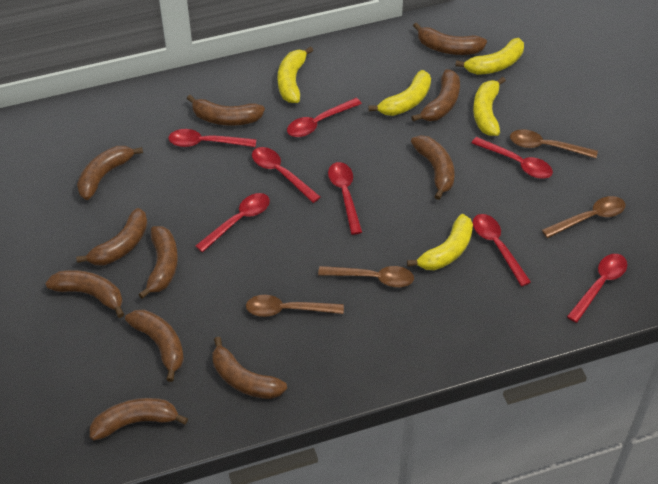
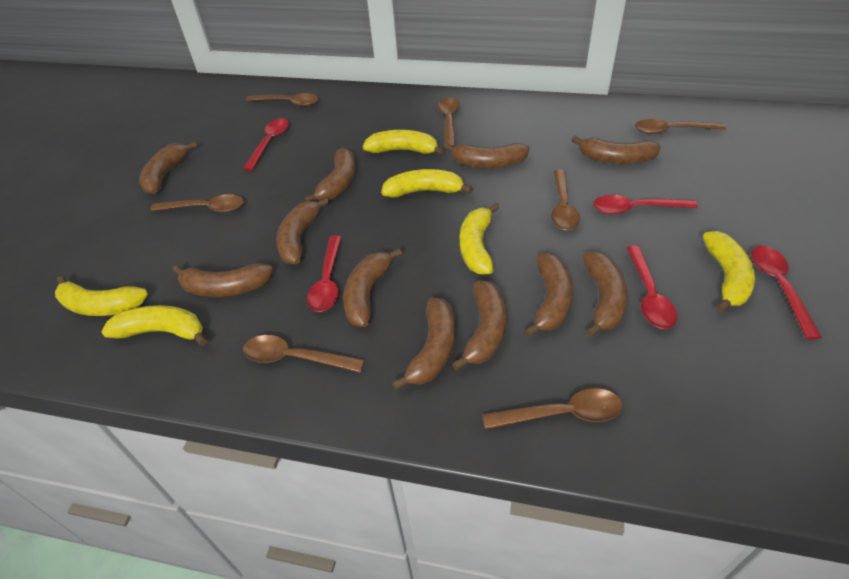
brown spoon: [246,295,344,317] [318,266,414,287] [510,129,598,158] [542,196,625,238] = 4 -> [150,194,244,212] [243,335,365,373] [246,93,319,106] [438,98,460,147] [482,388,623,429] [551,170,580,231] [635,119,726,134] = 7
red spoon: [168,129,256,147] [195,193,270,252] [252,147,320,203] [287,98,362,137] [328,162,362,235] [472,137,553,179] [473,214,531,287] [567,254,627,323] = 8 -> [243,118,289,171] [307,235,342,312] [593,195,698,214] [626,245,677,329] [751,246,822,340] = 5
yellow banana: [278,46,313,103] [368,70,431,116] [407,214,473,270] [455,38,524,75] [473,77,506,136] = 5 -> [55,276,148,316] [101,305,207,346] [363,130,445,155] [381,169,473,198] [460,203,499,275] [703,231,755,312] = 6

